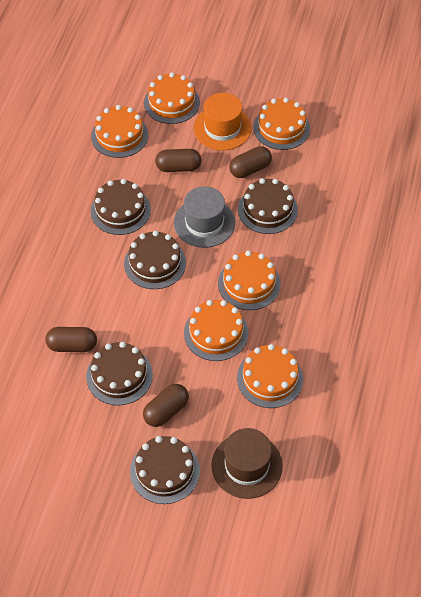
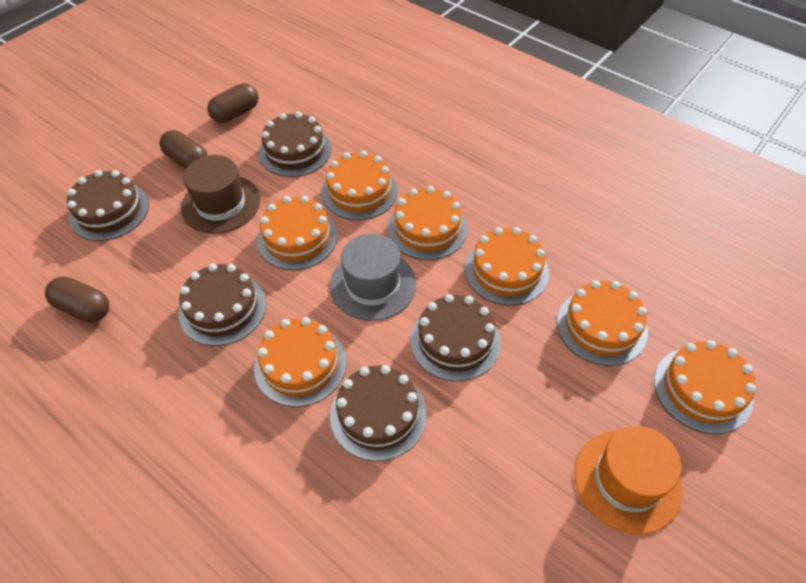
brown capsule: [45,327,97,352] [143,384,189,427] [155,149,201,172] [229,146,272,178] = 4 -> [45,276,109,322] [159,130,208,169] [207,83,259,123] = 3
orange cake: [91,105,149,158] [144,72,200,124] [184,300,249,361] [218,251,281,310] [237,344,303,408] [253,98,310,150] = 6 -> [254,317,347,407] [257,196,338,270] [321,150,398,220] [388,186,468,260] [465,227,549,306] [557,280,648,366] [654,340,756,434] = 7

